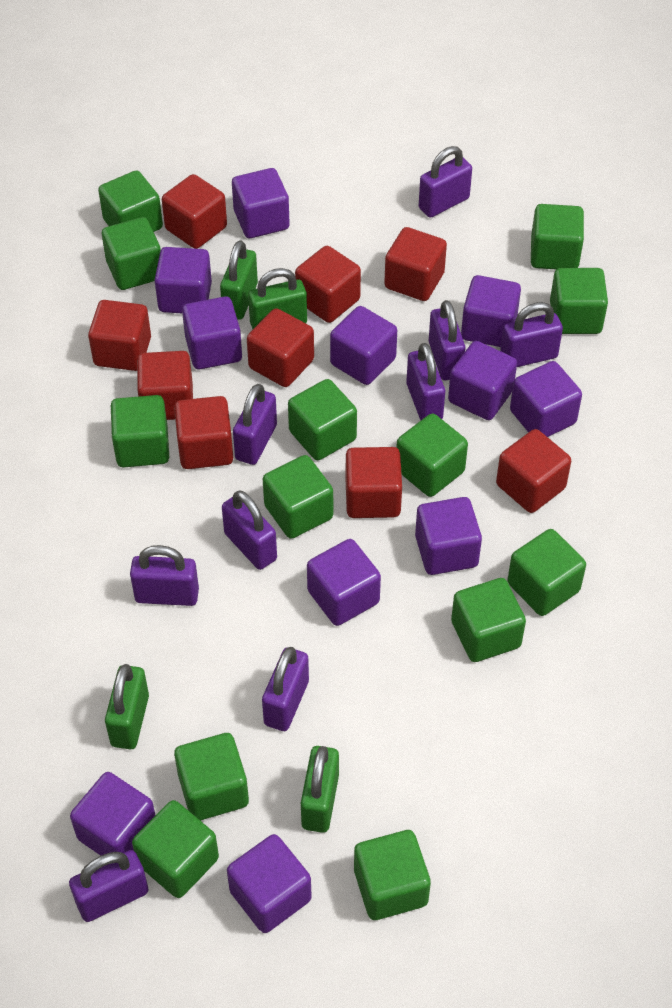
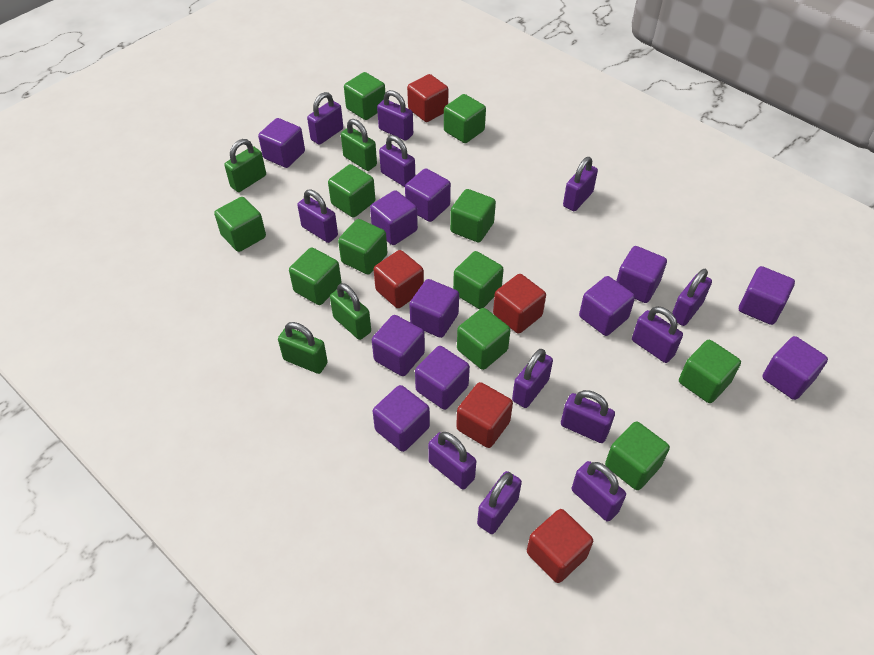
green cube: [98,171,163,232] [102,217,161,290] [111,395,169,468] [132,800,219,898] [174,733,249,821] [263,455,333,539] [288,379,357,460] [354,830,431,920] [396,414,468,497] [451,578,526,662] [508,529,586,616] [531,204,584,269] [550,268,608,334] = 13 -> [214,197,266,252] [289,248,342,305] [328,164,375,218] [338,219,388,274] [344,72,385,120] [444,94,486,143] [450,189,496,243] [453,251,504,309] [457,308,510,370] [605,422,670,490] [679,340,741,403] = 11
purple padlock: [69,850,148,922] [130,545,199,606] [222,491,277,570] [233,384,277,465] [262,647,309,731] [406,343,445,420] [419,146,472,218] [429,300,465,380] [500,302,563,367] = 9 -> [297,189,338,243] [307,92,343,145] [377,90,413,141] [379,135,415,187] [428,432,476,489] [477,471,522,534] [512,349,553,408] [561,390,615,443] [563,157,598,211] [572,461,626,522] [632,306,683,363] [672,269,712,326] = 12
red cube: [88,300,151,371] [137,351,193,420] [162,174,227,249] [174,396,233,469] [247,308,314,387] [295,246,361,323] [346,447,402,518] [384,227,447,301] [496,429,571,513] = 9 -> [374,250,424,308] [407,74,448,122] [456,382,513,448] [493,274,546,333] [527,509,593,583] = 5

